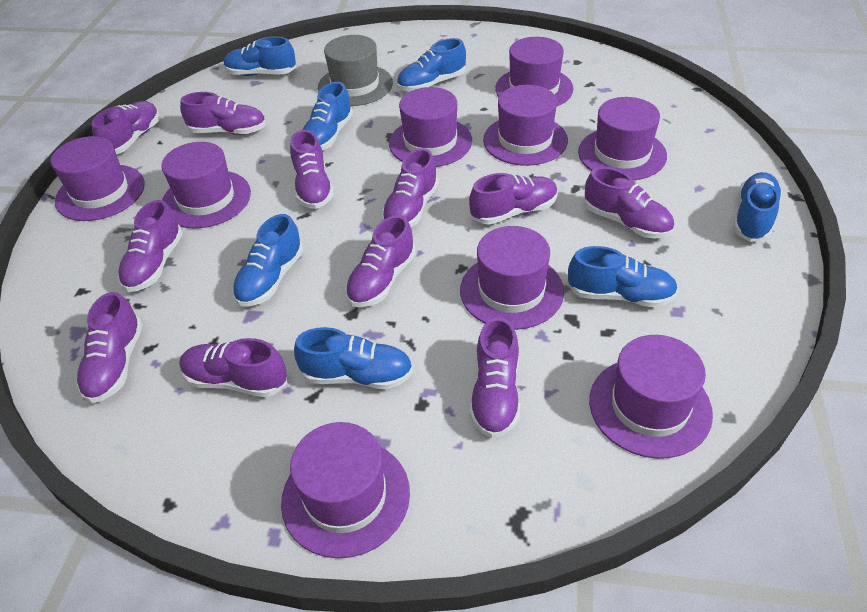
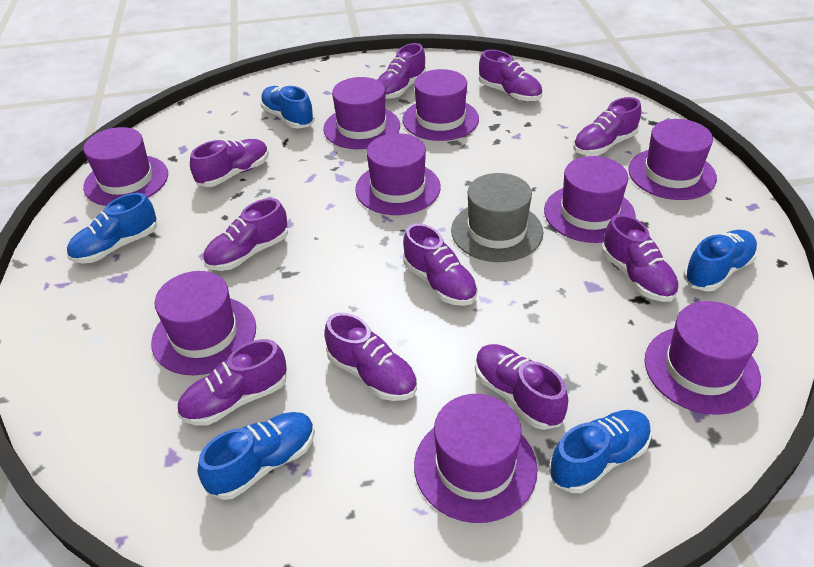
blue shoe: [224,36,296,76] [232,214,303,307] [294,327,413,389] [303,82,353,150] [397,38,466,92] [568,246,678,307] [733,172,782,242] = 7 -> [67,193,157,263] [197,412,315,500] [260,86,315,129] [549,410,651,493] [683,230,758,291] = 5
purple shoe: [76,292,143,403] [91,101,160,154] [118,200,183,292] [179,338,287,397] [180,92,266,135] [290,130,334,209] [345,215,416,307] [382,148,439,227] [469,173,558,225] [470,317,520,438] [585,167,674,238] = 11 -> [177,339,287,426] [190,139,269,187] [203,198,288,271] [324,313,417,401] [378,43,426,99] [403,223,478,306] [475,344,568,430] [479,50,543,101] [573,97,641,155] [602,214,679,302] = 10

